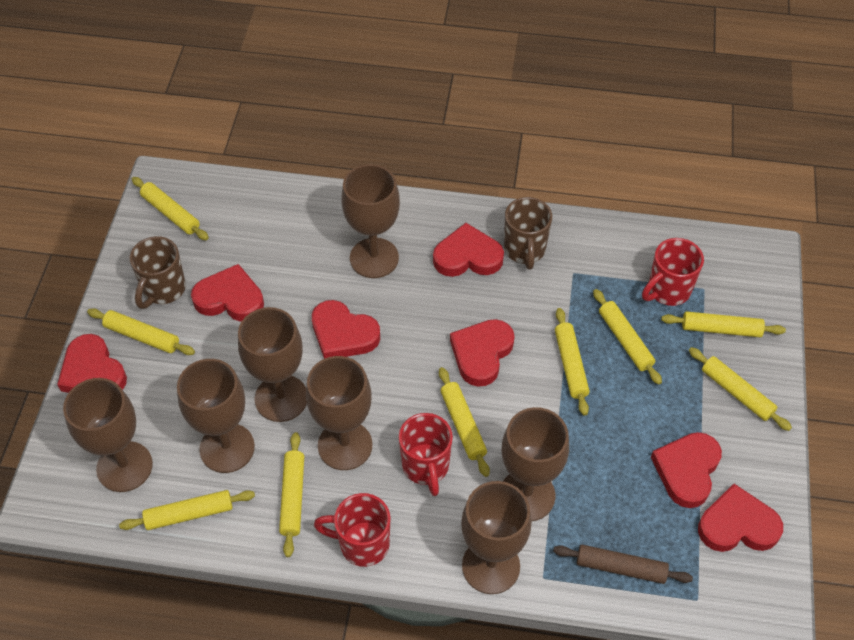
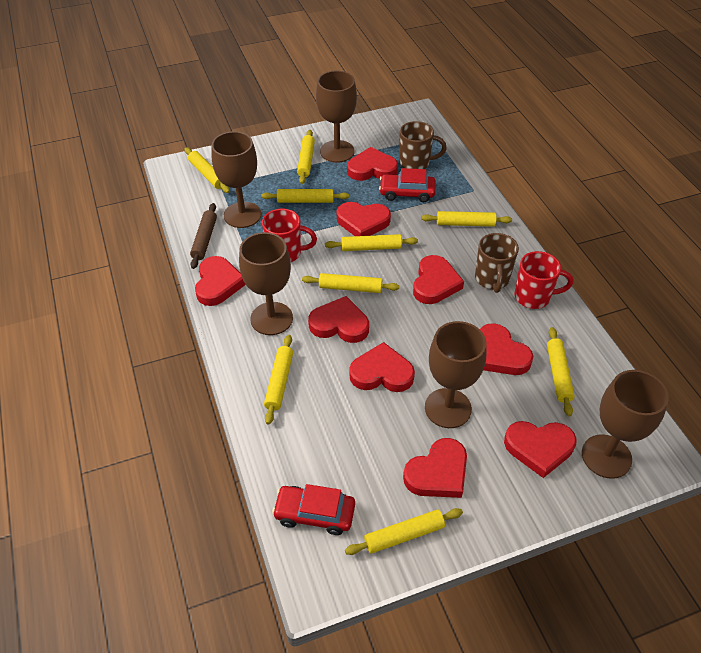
brown goblet: [63,378,153,492] [177,359,255,473] [238,307,307,422] [306,356,372,470] [341,164,400,278] [461,481,532,594] [502,407,569,521] = 7 -> [211,131,261,228] [239,232,293,335] [316,71,357,163] [425,321,487,428] [582,370,669,479] = 5
red car: none = 0 -> [272,484,355,535] [379,168,436,202] = 2
red heart: [57,334,127,393] [191,264,264,321] [312,300,380,359] [433,223,504,277] [450,319,515,387] [651,432,722,508] [698,484,783,552] = 7 -> [195,256,246,306] [308,296,369,343] [337,202,391,236] [347,147,398,181] [349,342,415,392] [403,438,467,498] [413,255,464,304] [480,323,533,375] [504,421,577,478] = 9
red mug: [314,493,391,567] [399,413,453,496] [642,238,704,306] = 3 -> [262,209,317,263] [515,251,573,309] = 2

